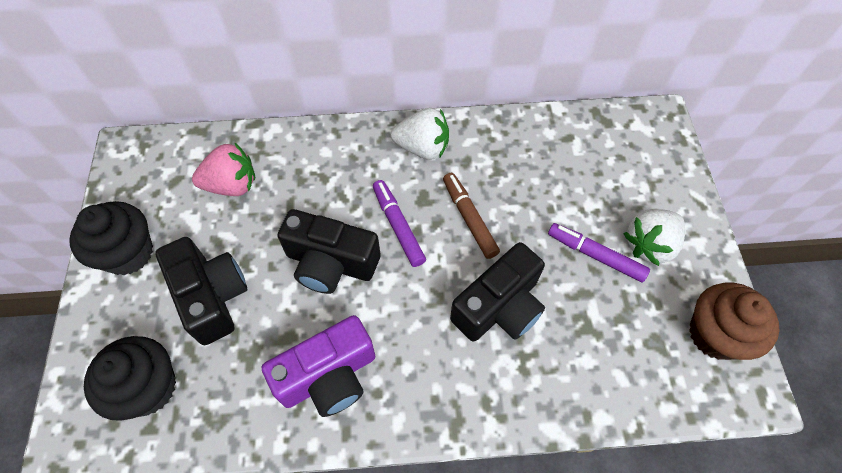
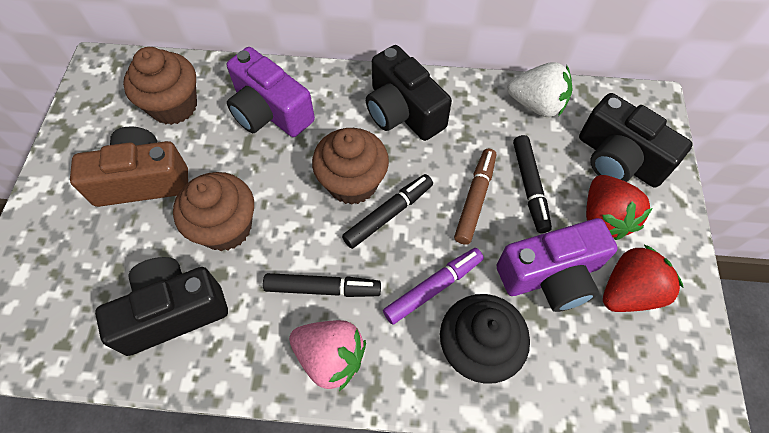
black cupcake: [69,201,153,275] [84,336,176,421] = 2 -> [440,294,530,384] = 1
black marker: none = 0 -> [263,273,381,297] [342,174,433,249] [513,135,552,233] = 3
brown camera: none = 0 -> [70,126,188,207] = 1
brown cupcake: [689,283,779,360] = 1 -> [123,47,197,125] [173,172,254,251] [312,128,389,205] = 3
purple camera: [262,315,375,417] = 1 -> [227,47,315,137] [496,218,618,312] = 2
purple marker: [373,180,426,267] [548,223,650,282] = 2 -> [383,248,484,325] = 1
red strawberry: none = 0 -> [586,175,653,240] [603,245,683,312] = 2
white strawberry: [391,108,449,160] [623,209,685,266] = 2 -> [507,62,573,117] = 1

